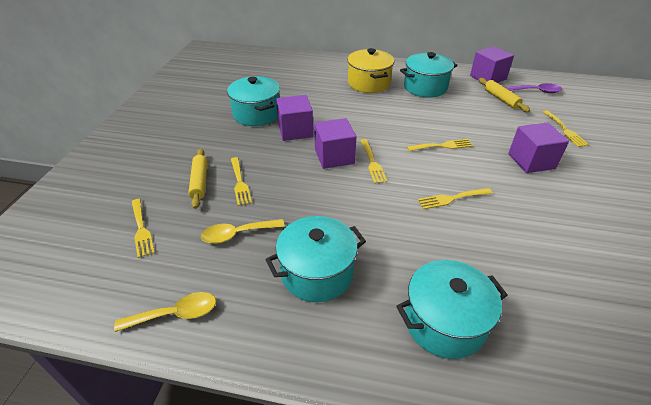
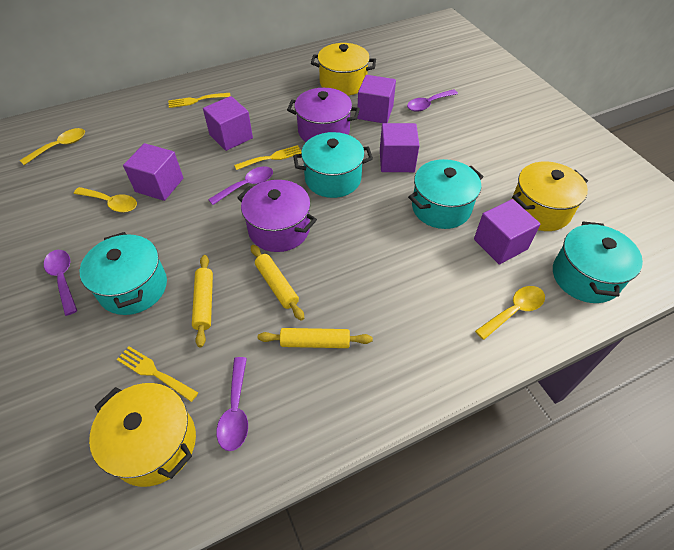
purple cube: [276,95,313,141] [314,118,356,169] [470,46,514,83] [508,122,569,173] = 4 -> [123,143,183,201] [203,96,253,151] [357,75,396,123] [380,123,419,172] [474,199,540,264] = 5
purple pot: none = 0 -> [237,180,317,252] [287,88,360,142] = 2
purple spoon: [504,83,562,93] = 1 -> [44,250,77,316] [208,166,273,205] [217,357,248,451] [407,89,458,112] = 4
yellow fork: [132,199,155,258] [231,157,252,206] [361,139,387,184] [407,139,473,151] [418,188,492,209] [543,110,589,147] = 6 -> [116,346,198,402] [168,93,231,108] [234,145,302,170] = 3
yellow pot: [347,48,395,93] = 1 -> [89,383,196,487] [311,43,376,96] [512,162,588,231] = 3
yellow rolling pin: [188,149,207,209] [479,78,530,112] = 2 -> [192,255,213,348] [251,245,304,321] [258,328,373,348] = 3
yellow spoon: [114,292,216,332] [201,219,285,244] = 2 -> [20,128,85,165] [74,187,137,212] [475,286,545,340] = 3

